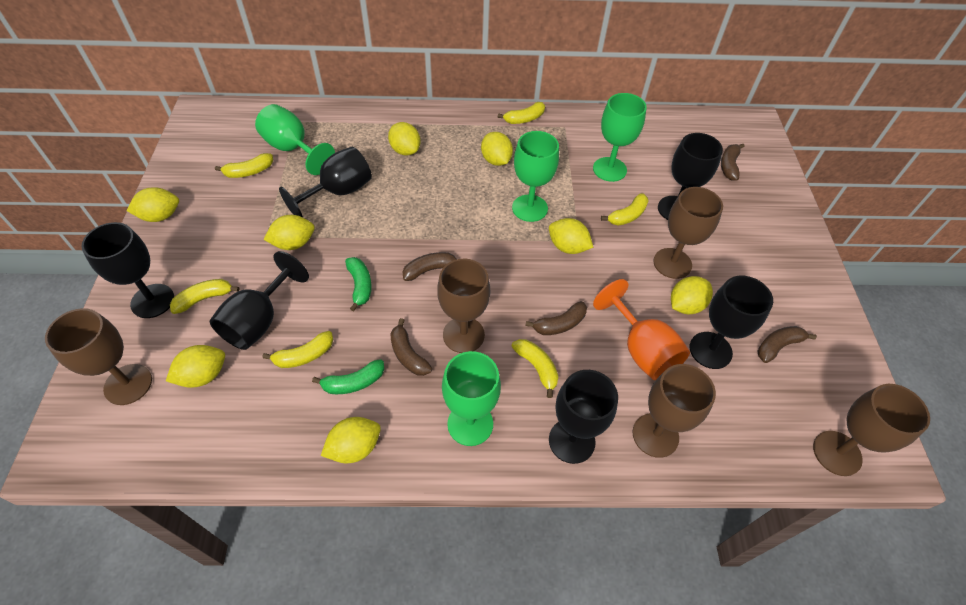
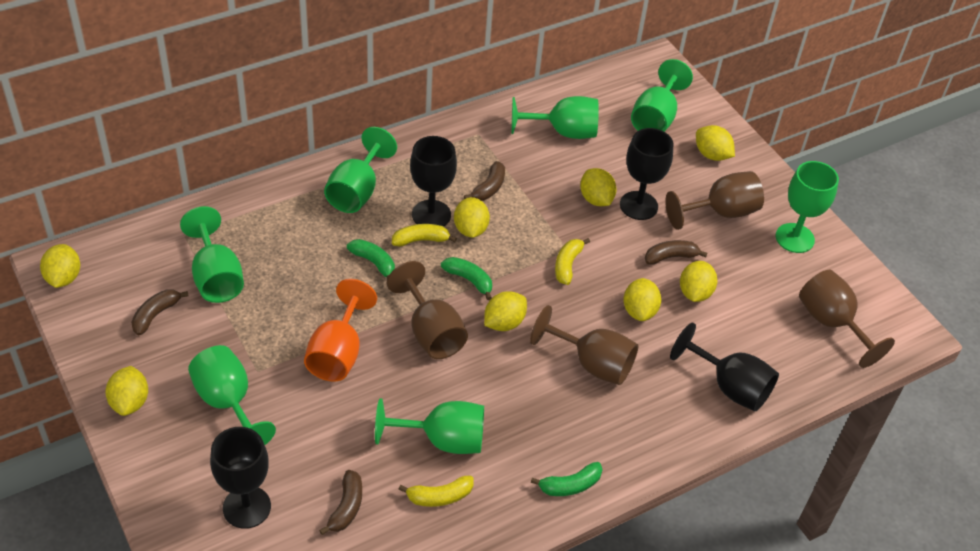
black goblet: [81,222,174,318] [210,251,309,350] [279,147,372,217] [549,370,618,464] [658,133,723,220] [690,276,773,369] = 6 -> [210,427,271,529] [410,136,457,227] [620,128,674,220] [670,322,779,412] = 4
brown banana: [390,318,432,376] [402,252,456,281] [525,301,587,335] [721,143,745,181] [757,326,817,363] = 5 -> [131,289,188,335] [319,470,362,535] [464,161,505,201] [645,240,708,265] = 4
brown goblet: [45,308,152,405] [437,259,490,353] [632,364,716,458] [653,187,723,279] [813,384,930,476] = 5 -> [387,261,468,359] [530,305,638,385] [665,171,764,230] [799,270,895,368] = 4
green banana: [312,359,384,394] [345,257,372,311] = 2 -> [347,239,395,279] [441,257,492,300] [531,462,603,496] = 3
green goblet: [255,104,335,175] [442,351,501,446] [512,131,559,222] [593,93,647,182] = 4 -> [180,206,244,303] [188,345,276,445] [324,127,397,213] [375,398,484,454] [512,96,599,139] [631,59,693,132] [776,161,839,253] = 7
yellow banana: [170,279,240,314] [215,153,273,178] [263,331,333,368] [498,102,545,124] [511,339,558,398] [601,193,649,226] = 6 -> [392,224,457,247] [398,476,474,507] [555,238,590,285] = 3

